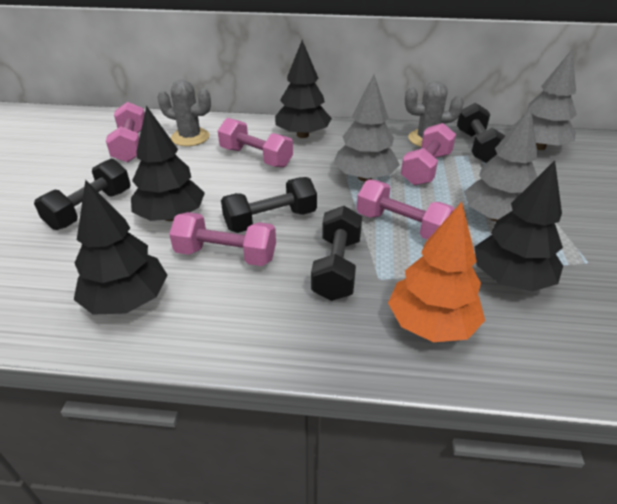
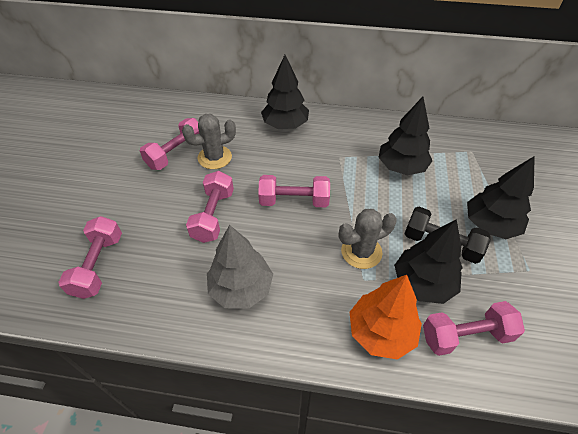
black dumbbell: [34,158,131,230] [221,177,317,233] [311,206,362,301] [457,103,505,163] = 4 -> [404,207,491,264] = 1
grey tree: [333,74,400,181] [464,106,537,222] [513,50,577,150] = 3 -> [207,225,273,309] = 1

